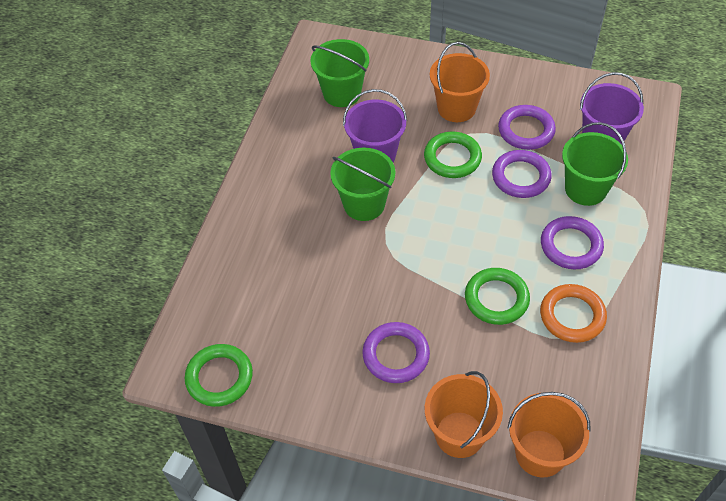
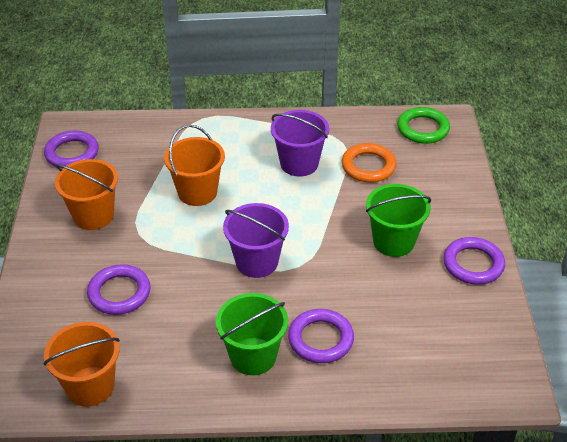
green bucket: [310,39,369,107] [330,148,395,221] [562,122,628,206] = 3 -> [216,293,288,375] [366,184,431,257] = 2
green ring: [185,344,253,407] [424,132,482,178] [465,268,530,325] = 3 -> [397,107,450,144] = 1

